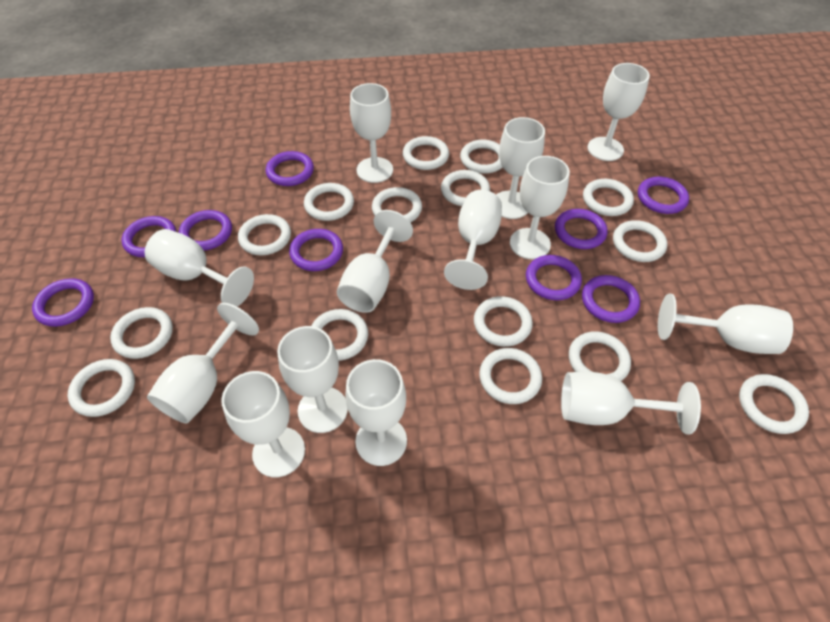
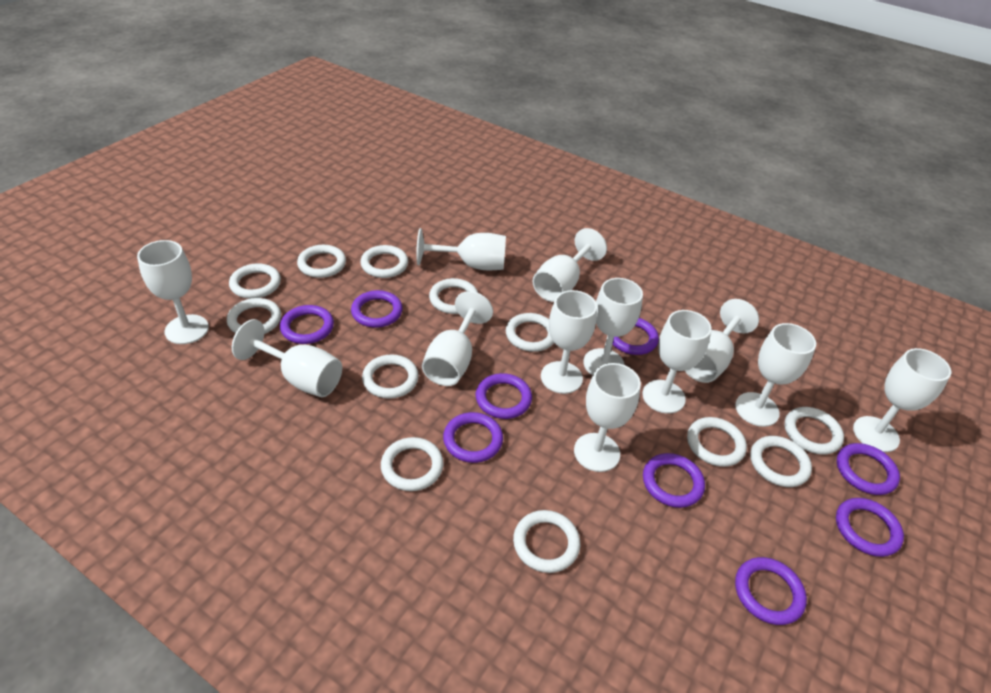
white goblet: [145,229,254,307] [147,303,259,423] [221,371,305,477] [277,326,348,433] [337,210,413,313] [345,359,407,466] [350,83,393,183] [444,190,502,290] [496,117,545,219] [510,156,570,259] [561,372,701,435] [588,63,650,161] [658,293,793,354] = 13 -> [137,240,209,344] [232,319,342,397] [416,228,506,270] [422,291,493,386] [533,228,607,302] [541,290,597,394] [574,363,641,472] [583,278,643,375] [642,310,712,414] [685,299,759,383] [735,323,816,427] [853,348,951,452] = 12
white ring: [68,359,135,417] [110,307,173,359] [238,214,291,255] [304,183,354,221] [311,309,368,361] [372,187,422,223] [403,136,449,170] [441,170,490,206] [460,139,503,174] [474,296,533,347] [479,348,542,404] [569,331,631,381] [583,179,634,216] [613,220,667,262] [739,374,809,434] = 15 -> [227,298,281,334] [229,263,281,299] [297,245,346,278] [360,245,408,278] [362,354,419,399] [381,437,444,491] [429,278,478,314] [506,313,554,352] [513,510,580,573] [687,417,747,467] [750,436,812,487] [784,407,844,455] = 12

